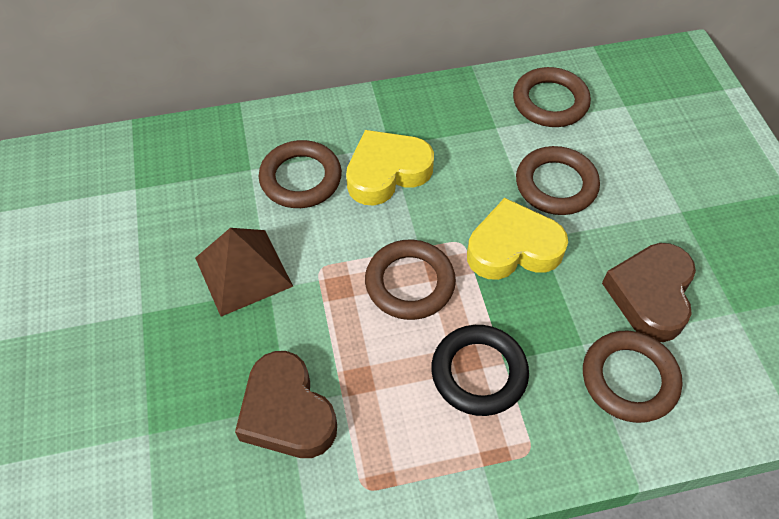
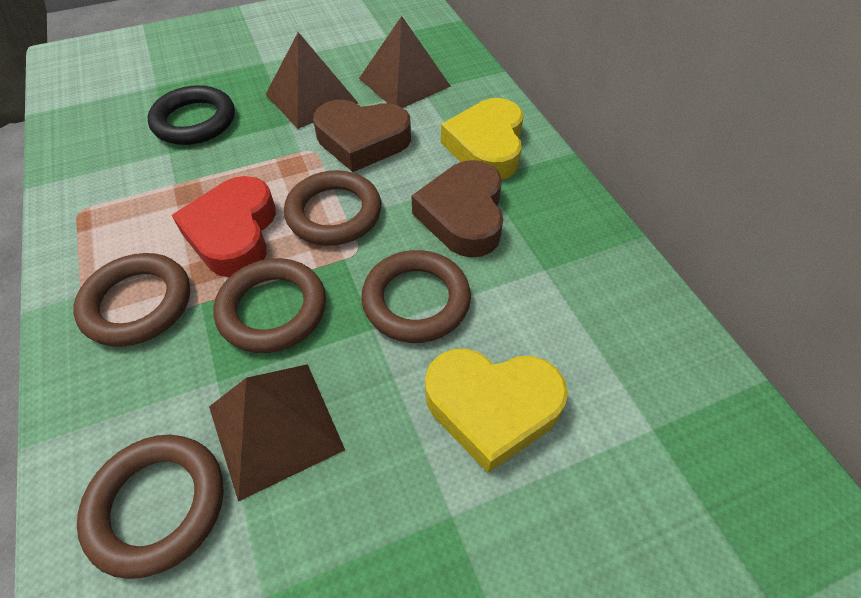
brown pyramid: [195,228,293,317] = 1 -> [209,364,345,502] [265,32,358,129] [359,16,451,108] = 3
red heart: none = 0 -> [172,176,276,277] = 1

